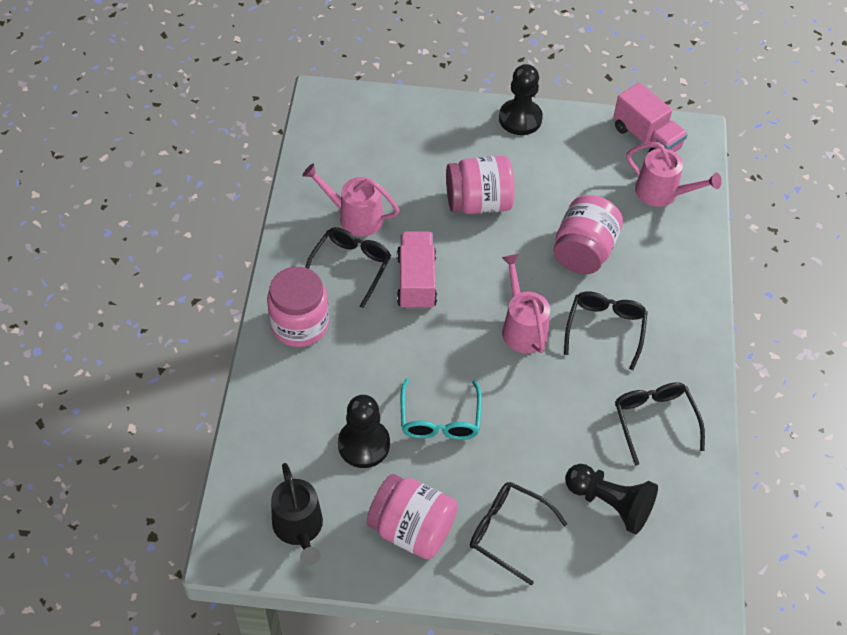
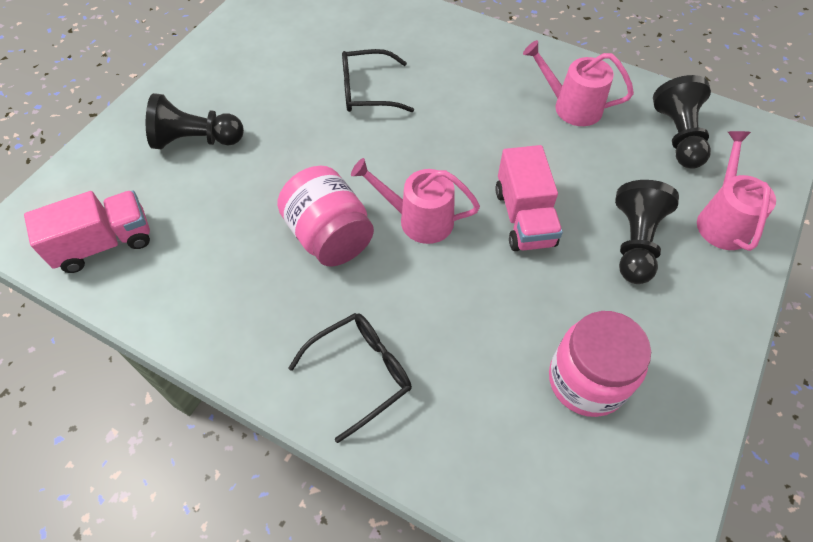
black glasses: [305,227,391,308] [470,482,567,585] [564,291,648,370] [615,382,705,466] = 4 -> [288,313,412,443] [342,49,414,112] = 2
black watering can: [271,463,323,566] = 1 -> none = 0
pink jar: [267,267,329,347] [367,474,457,559] [446,156,515,214] [554,195,623,274] = 4 -> [277,166,374,267] [549,311,651,417] = 2
turquoise glasses: [400,378,482,440] = 1 -> none = 0

